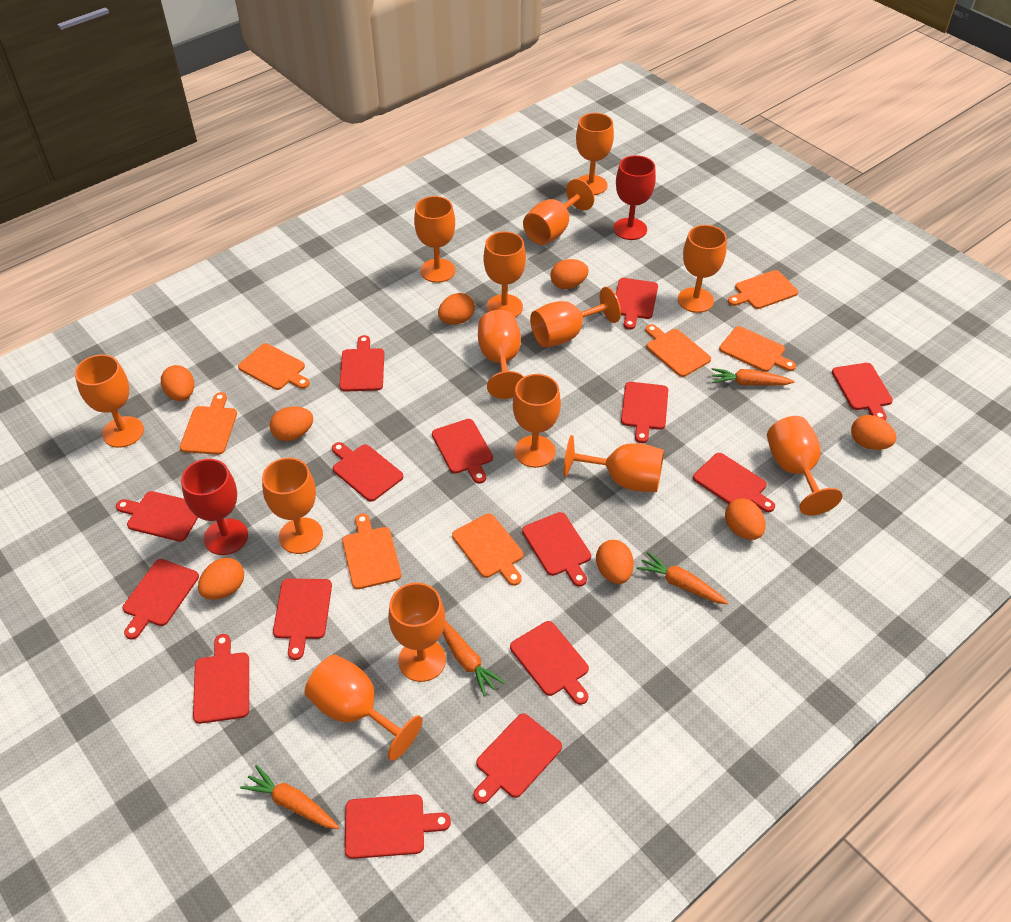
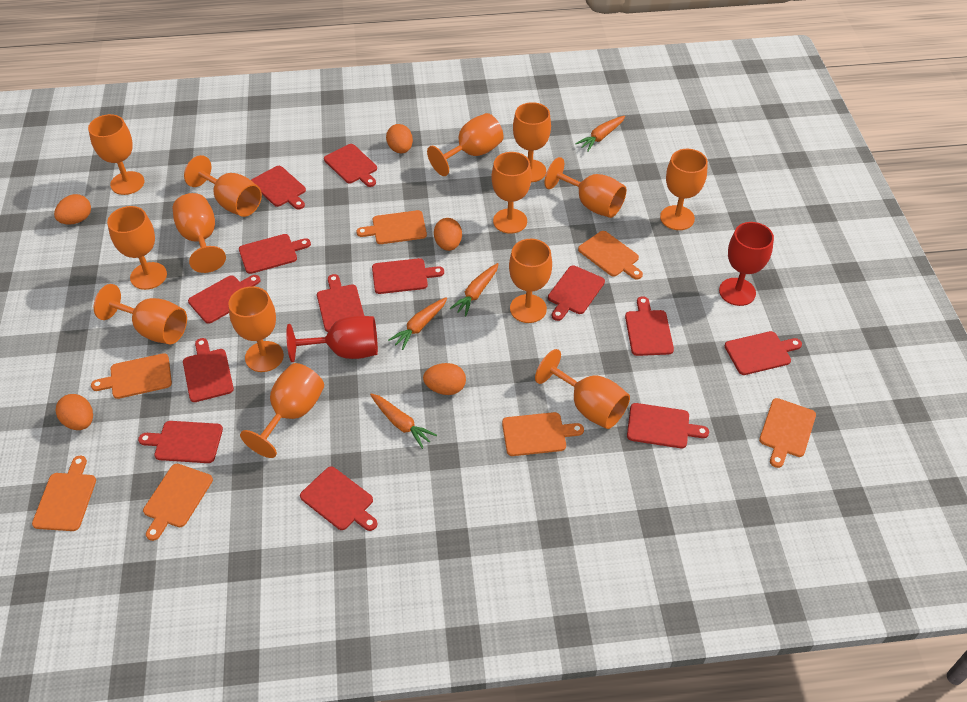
orange egg: [161,365,194,401] [198,558,244,600] [270,407,313,441] [438,293,475,325] [550,259,589,289] [596,540,634,584] [725,499,766,540] [851,415,896,450] = 8 -> [54,194,91,225] [55,394,93,430] [386,124,413,153] [423,363,466,395] [434,218,462,251] = 5
red cutting board: [116,491,198,542] [123,559,199,640] [193,634,249,724] [273,578,332,660] [332,442,403,502] [339,335,384,392] [345,794,451,859] [432,419,493,484] [473,714,562,804] [510,621,589,705] [522,512,591,587] [616,278,658,330] [621,382,668,443] [693,453,775,512] [832,363,893,421] = 15 -> [138,421,223,463] [183,338,234,402] [188,275,260,324] [239,234,311,274] [251,166,306,210] [300,467,377,531] [317,274,364,332] [324,144,377,187] [372,258,444,294] [548,266,605,321] [625,296,674,356] [627,403,709,448] [725,331,802,375] = 13

